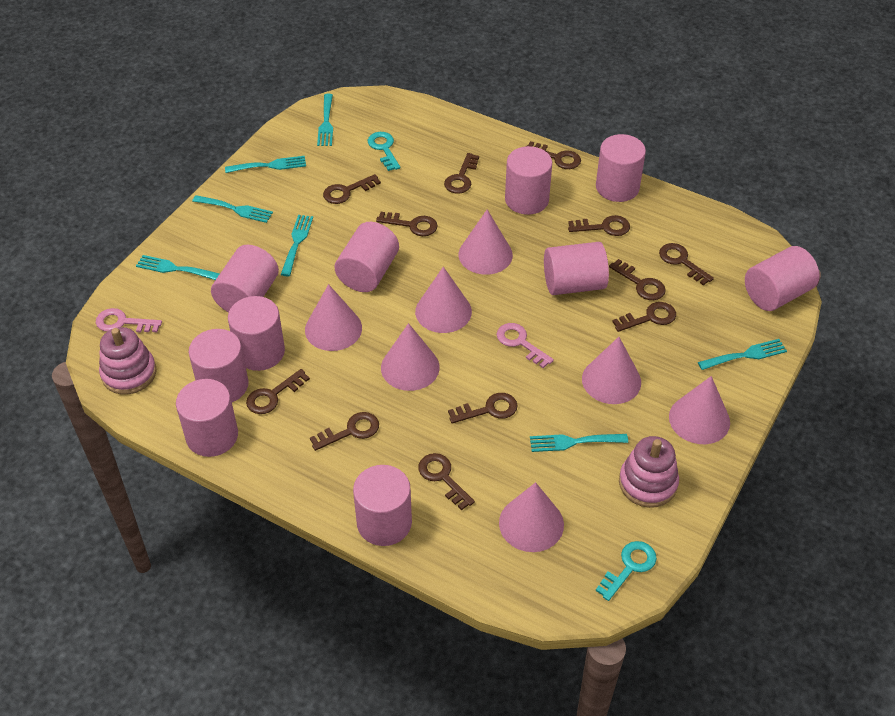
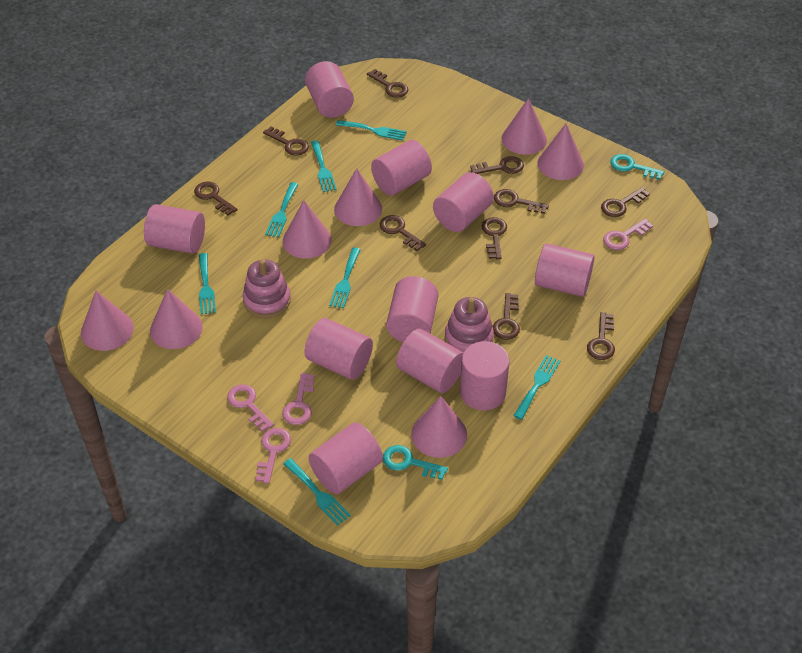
brown key: [246,369,310,414] [310,412,379,451] [323,174,381,204] [376,212,437,236] [418,453,475,510] [444,153,479,194] [448,393,518,424] [526,141,581,169] [568,215,630,236] [609,259,666,300] [612,302,676,332] [659,243,714,285] = 12 -> [194,182,238,215] [263,127,309,156] [367,69,408,98] [380,215,426,251] [470,156,524,174] [481,217,507,259] [492,293,520,340] [494,189,549,214] [587,312,615,360] [601,187,650,217] = 10
pink key: [96,308,162,332] [497,323,554,368] = 2 -> [227,384,274,432] [255,428,291,484] [282,373,314,425] [603,219,653,250] = 4

